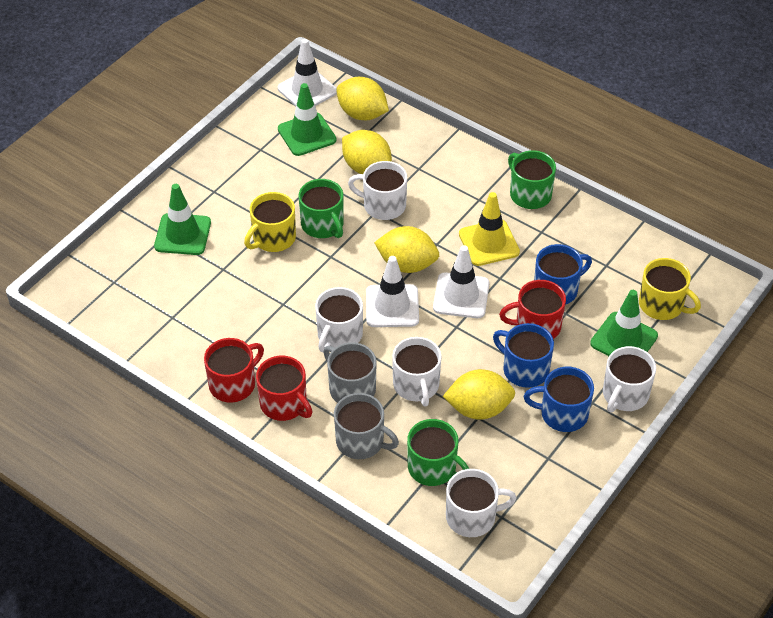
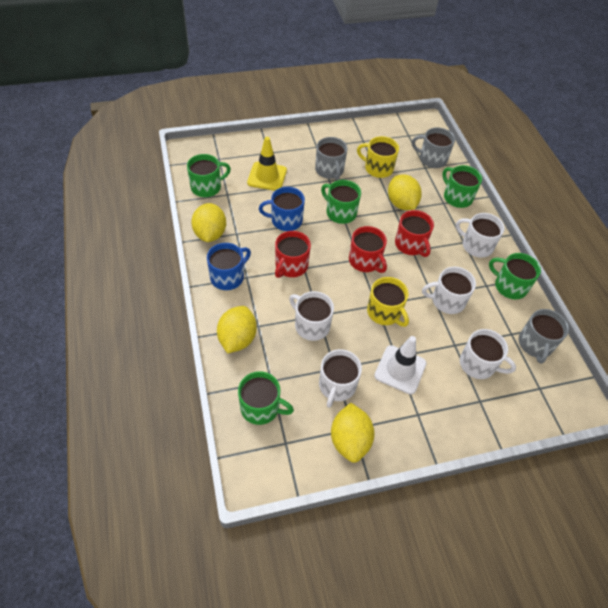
blue mug: [493,323,554,388] [524,367,594,432] [534,244,592,305] = 3 -> [207,243,251,290] [259,187,305,231] = 2
green mug: [299,179,343,238] [407,419,469,486] [508,150,556,209] = 3 -> [187,154,231,197] [238,371,294,425] [321,180,361,224] [442,165,482,208] [489,253,541,299] = 5
green traffic cone: [154,184,211,255] [278,83,336,156] [590,290,658,356] = 3 -> none = 0
grey mug: [323,342,377,403] [334,393,399,459] = 2 -> [315,137,347,180] [412,127,455,168] [519,309,569,364] = 3
white traffic cone: [278,39,337,106] [366,256,419,327] [433,245,489,318] = 3 -> [374,336,427,394] = 1

